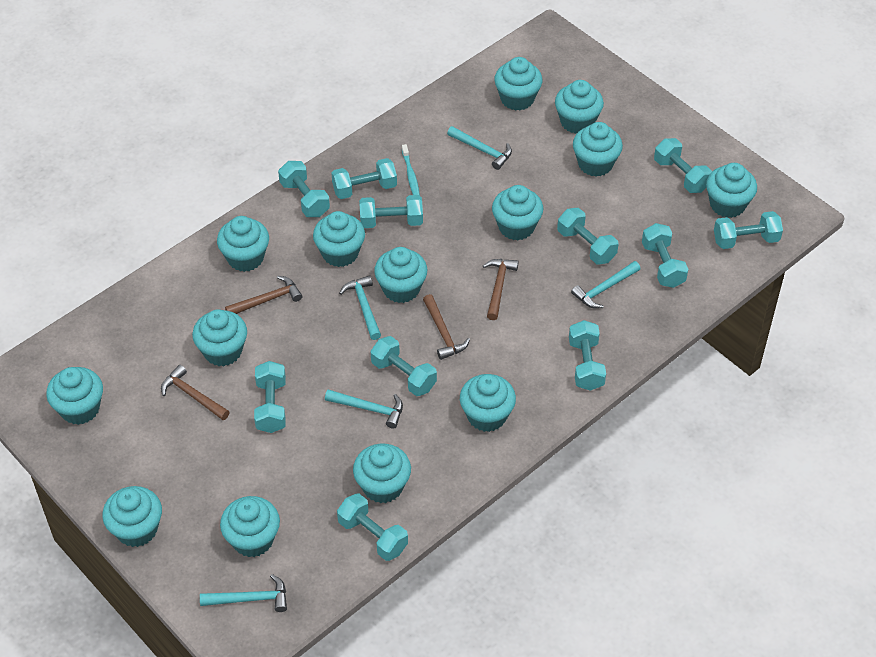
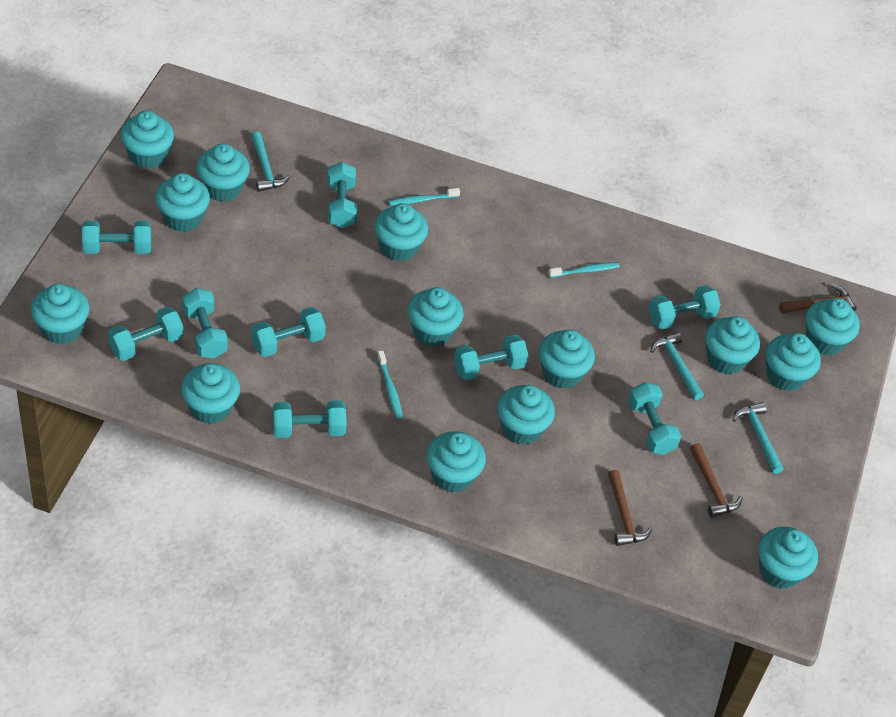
brown hammer: [161,365,229,420] [225,276,302,314] [423,294,470,360] [483,259,519,320] = 4 -> [608,470,652,546] [690,443,743,518] [779,284,857,314] = 3
turquoise dumbbell: [254,361,286,433] [278,161,330,217] [332,158,397,199] [337,494,408,561] [359,195,423,228] [371,336,437,396] [557,208,618,264] [569,320,606,391] [642,223,688,288] [654,138,712,193] [714,211,783,249] = 11 -> [82,221,151,254] [108,306,183,361] [182,288,228,358] [252,307,326,357] [273,400,347,438] [327,162,358,228] [454,334,528,380] [628,382,681,455] [648,285,721,330] = 9
turquoise hammer: [200,574,287,612] [325,390,403,429] [339,275,381,340] [447,126,512,170] [571,261,640,309] = 5 -> [251,132,290,192] [650,332,704,400] [732,402,784,474] = 3
turquoise toothbrush: [402,144,420,196] = 1 -> [377,351,403,419] [388,188,460,206] [548,262,620,278] = 3

